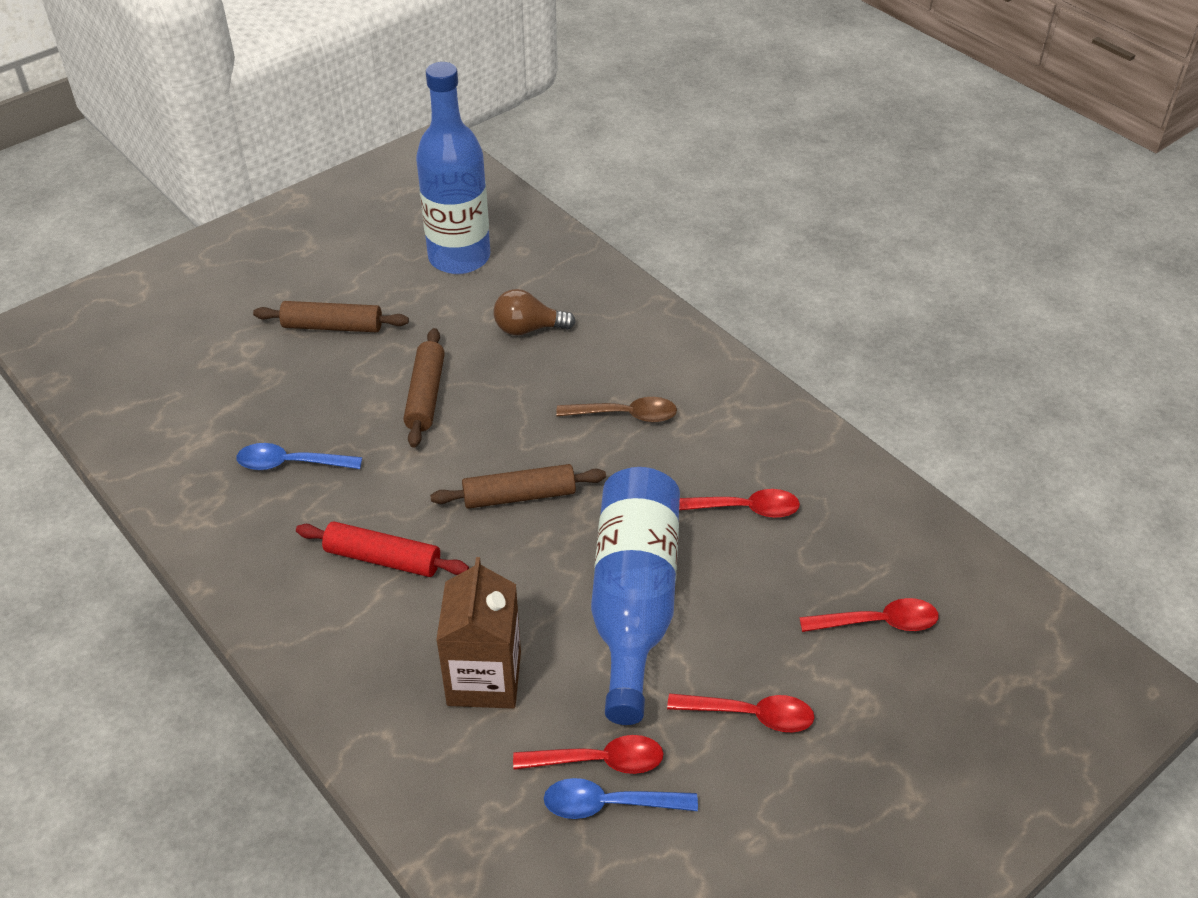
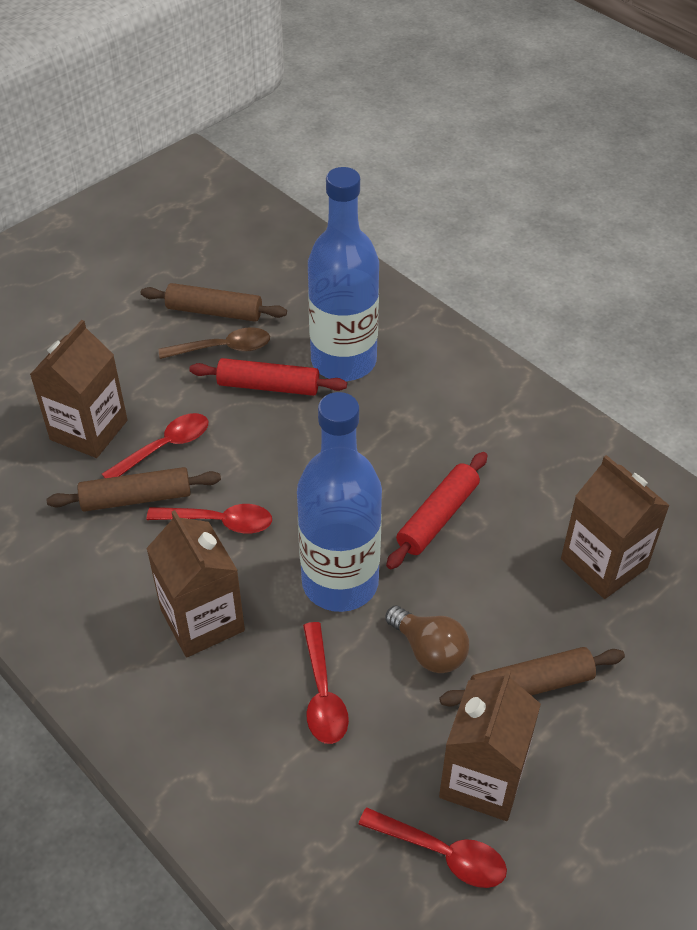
blue spoon: [236,443,362,470] [544,778,698,819] = 2 -> none = 0
brown carton: [436,557,521,709] = 1 -> [30,320,128,458] [146,510,245,657] [439,669,541,821] [561,455,670,599] = 4
red rolling pin: [296,521,469,577] = 1 -> [189,358,347,396] [386,452,487,569] = 2

